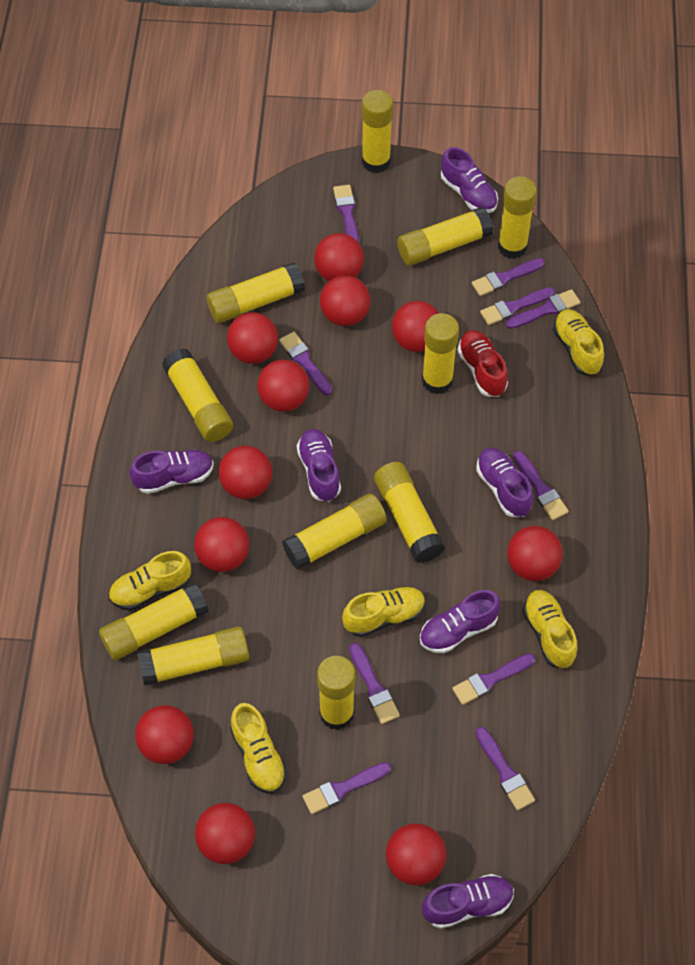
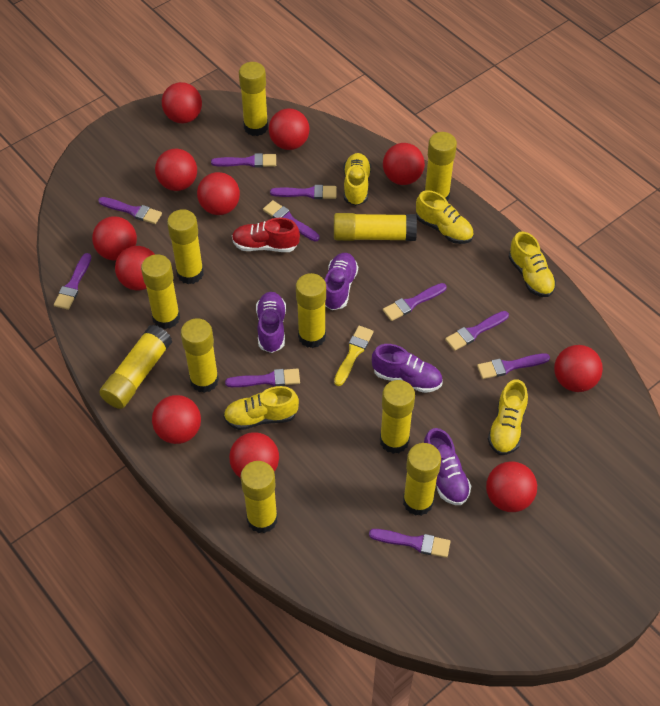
purple shoe: [130,450,214,494] [297,429,341,502] [420,590,501,654] [422,874,514,929] [441,147,498,213] [476,448,533,517] = 6 -> [256,292,286,353] [325,253,358,310] [372,344,442,393] [424,428,471,505] = 4
yellow brush: none = 0 -> [334,326,374,386] = 1

